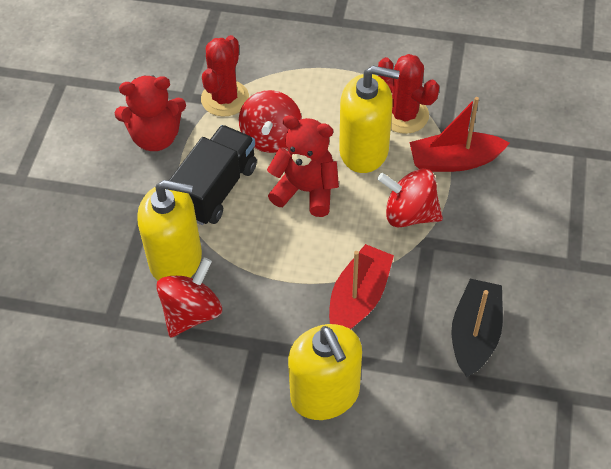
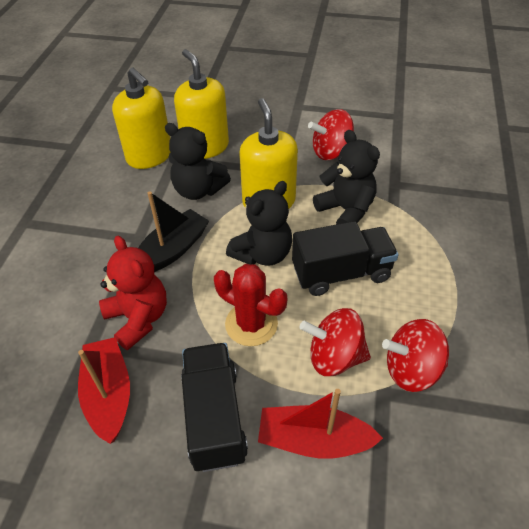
black teddy bear: none = 0 -> [165,123,231,200] [226,181,292,266] [313,130,380,224] = 3
black truck: [169,125,257,225] = 1 -> [181,343,248,472] [292,221,399,296] = 2
red cactus: [201,35,249,117] [378,54,439,134] = 2 -> [214,264,287,346] = 1
red teddy bear: [115,75,186,151] [267,115,339,217] = 2 -> [99,235,167,350] = 1

